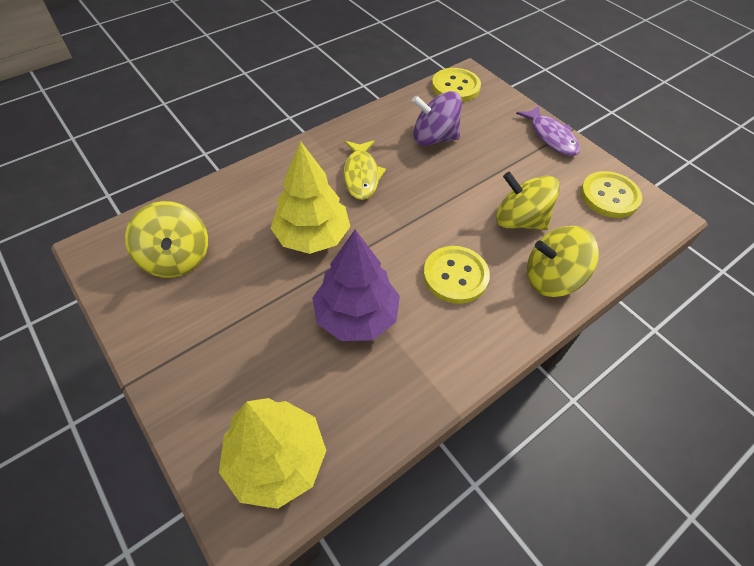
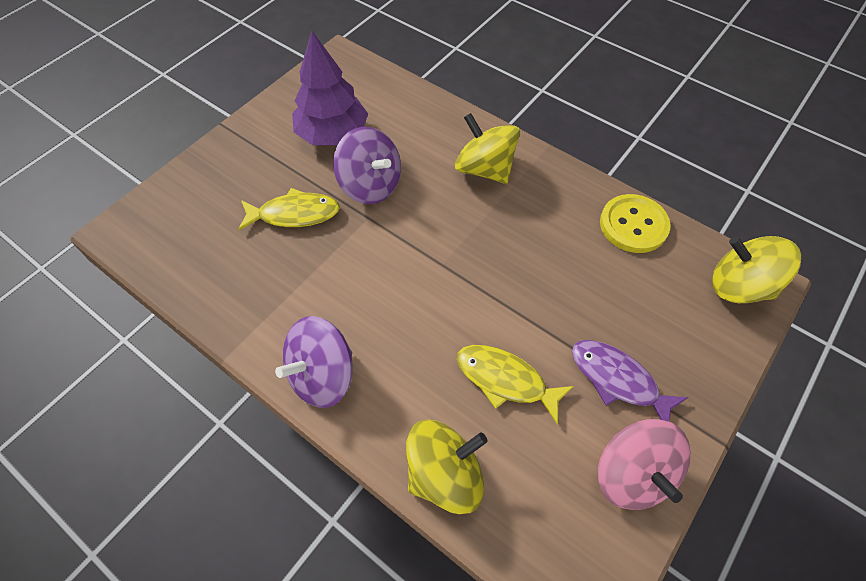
pink spinning top: none = 0 -> [598,419,691,510] = 1
purple spinning top: [412,91,462,146] = 1 -> [275,316,353,408] [333,127,401,204] = 2
yellow button: [423,246,490,304] [432,68,481,102] [580,171,642,218] = 3 -> [600,194,671,253] = 1
yellow fish: [343,140,386,200] = 1 -> [238,188,340,231] [457,345,574,424] = 2
yellow tree: [219,398,327,509] [271,141,350,254] = 2 -> none = 0

